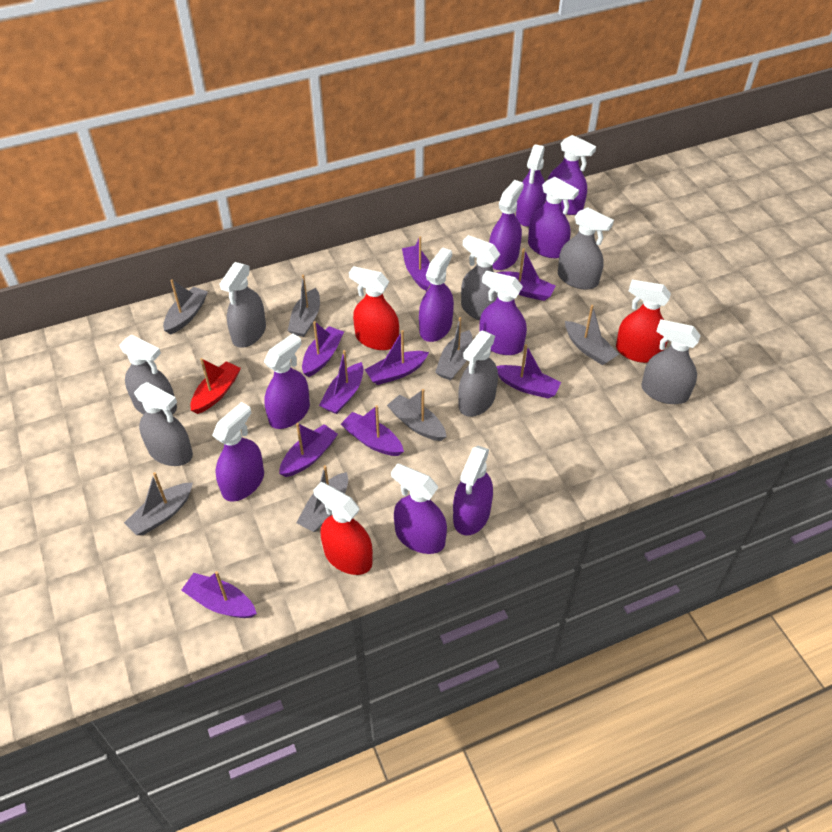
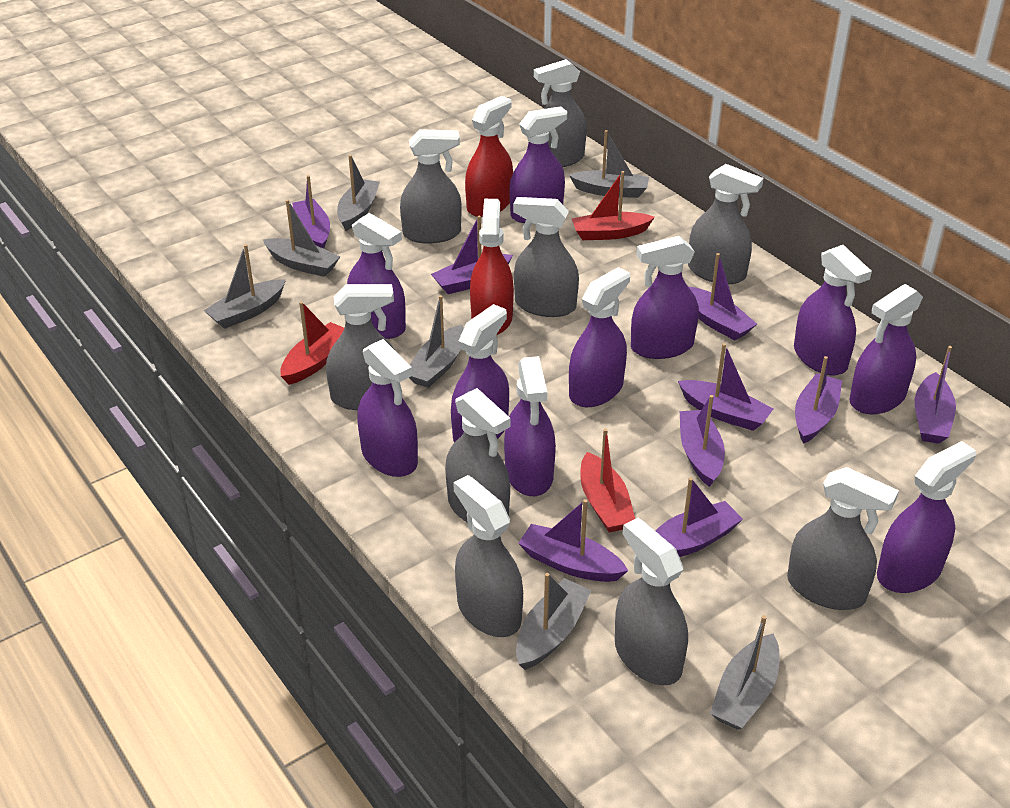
grey spray bottle: [119,335,177,415] [134,382,193,466] [220,262,266,348] [459,331,498,417] [461,235,500,321] [558,207,614,290] [641,319,701,404] = 7 -> [326,284,394,410] [400,129,462,244] [445,388,510,523] [453,475,523,637] [513,197,579,317] [534,59,587,167] [615,518,688,685] [688,164,763,284] [787,467,899,610] = 9
red boat: [190,358,241,414] = 1 -> [280,301,344,385] [571,171,655,240] [580,428,635,532] = 3
red spray bottle: [313,482,373,575] [349,266,399,350] [616,280,671,363] = 3 -> [465,96,513,217] [470,199,514,335] = 2

